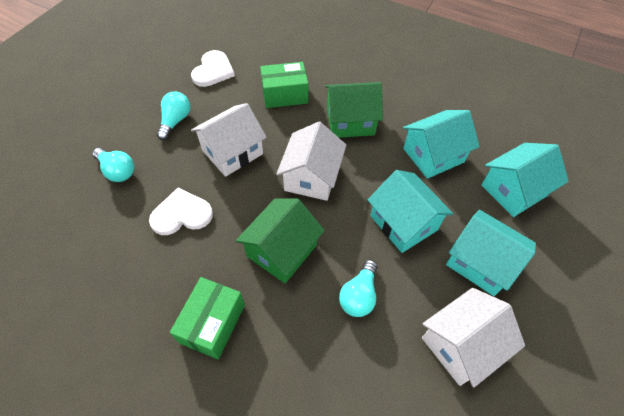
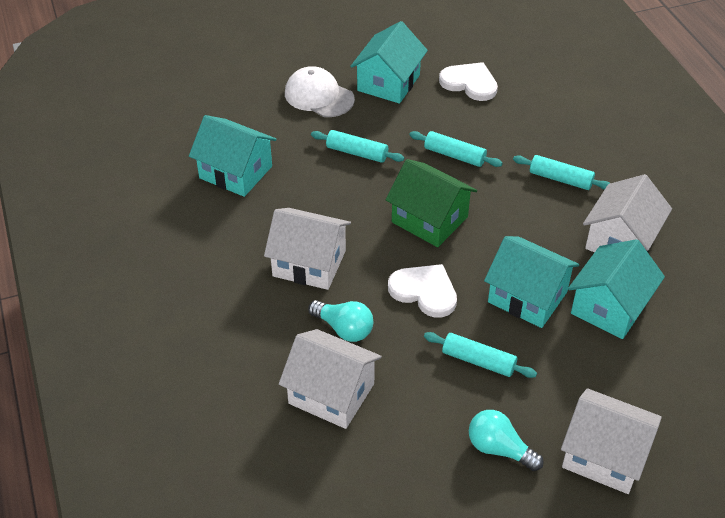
green box: [170,277,245,360] [260,62,308,108] = 2 -> none = 0
green house: [236,199,325,283] [325,82,383,138] = 2 -> [385,159,477,247] = 1
turquoise light bulb: [92,148,134,182] [157,92,190,140] [339,260,378,317] = 3 -> [308,300,373,342] [469,410,544,471] = 2
turquoise rolling pin: none = 0 -> [311,130,404,163] [409,131,503,167] [424,332,537,378] [513,155,610,190] = 4
white cap: none = 0 -> [285,66,355,117] = 1
white house: [191,103,267,177] [276,122,346,201] [422,288,525,388] = 3 -> [264,208,351,290] [279,329,382,429] [561,388,662,494] [583,174,672,253] = 4

